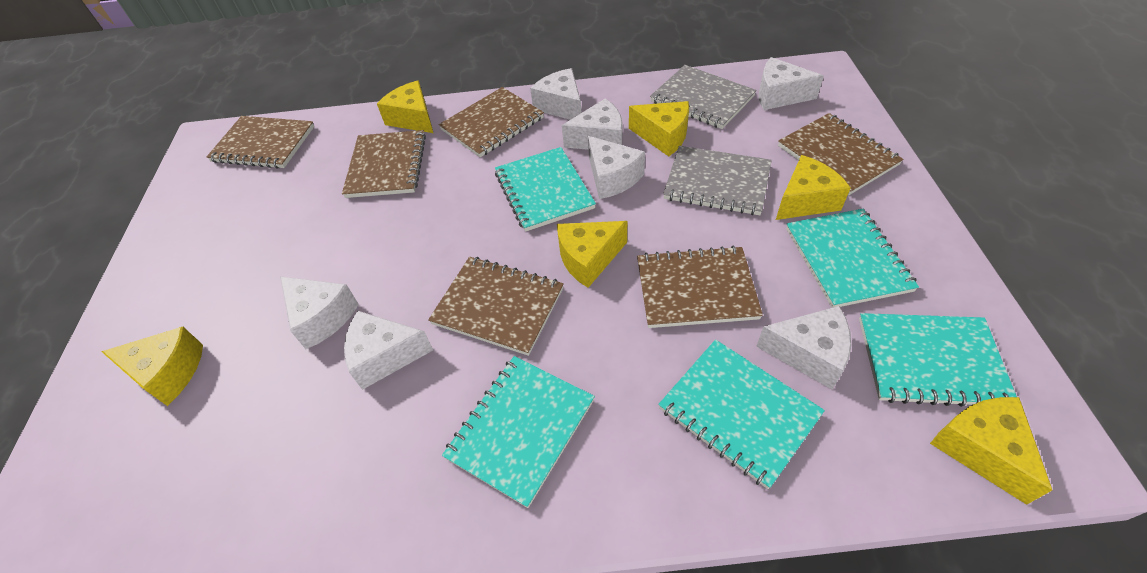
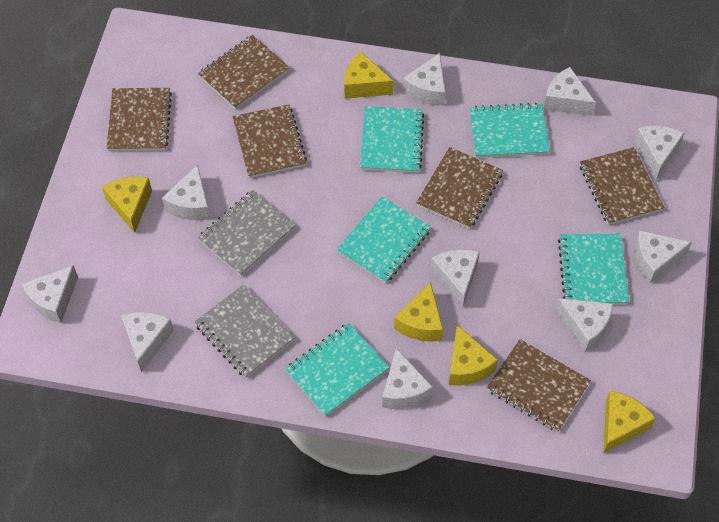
white cheese: [280,276,359,349] [344,311,433,390] [530,68,582,120] [562,99,623,150] [588,136,645,199] [756,306,851,389] [759,57,824,110] = 7 -> [22,265,78,323] [121,312,174,372] [162,165,210,220] [382,348,433,409] [403,53,445,105] [431,249,480,308] [543,67,596,116] [555,298,613,352] [634,126,684,180] [634,230,692,283] = 10
yellow cheese: [101,327,203,406] [377,81,433,133] [557,221,627,288] [629,101,689,156] [776,155,851,220] [930,397,1052,505] = 6 -> [102,177,152,233] [344,52,394,99] [394,282,443,342] [449,325,498,385] [603,391,656,453] = 5

